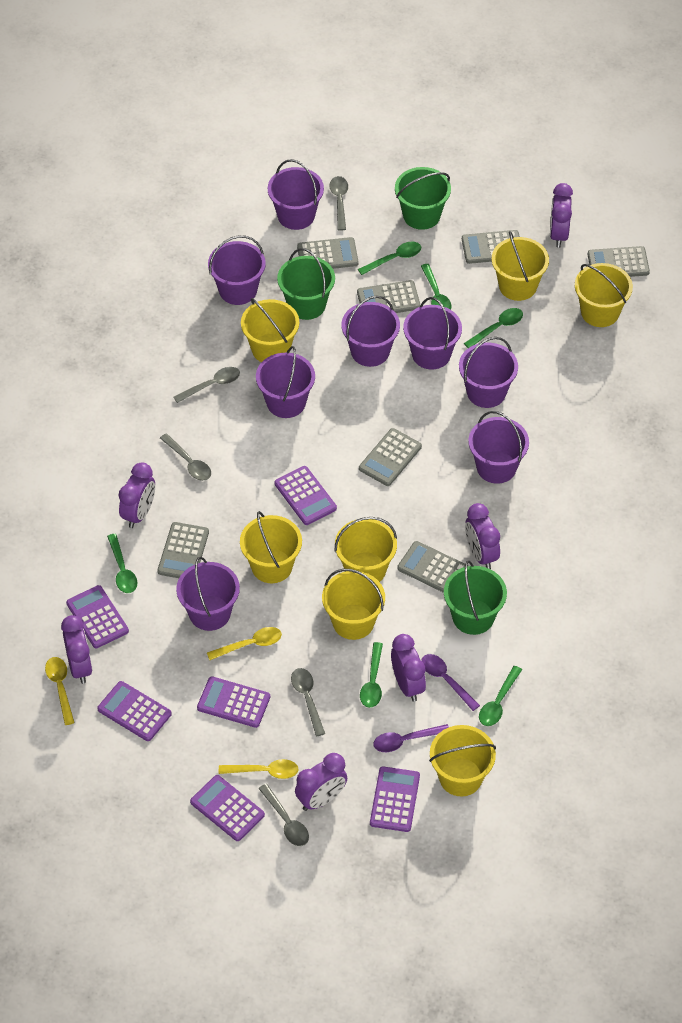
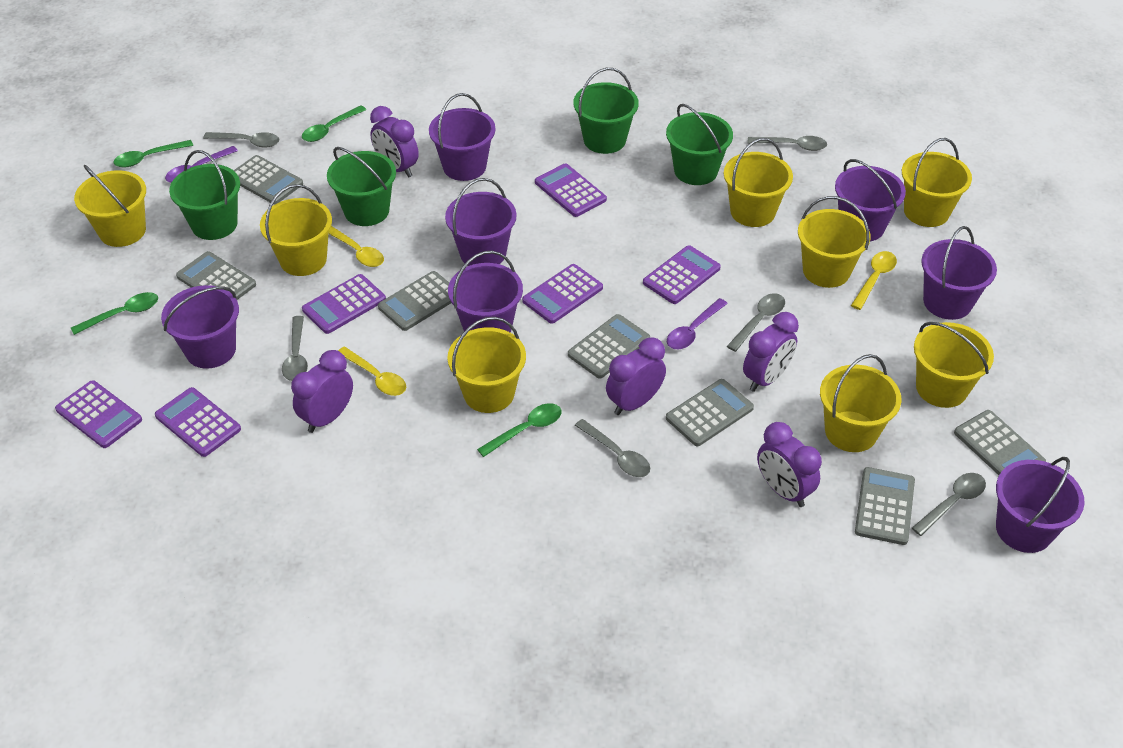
green bucket: [277,248,335,320] [395,167,451,230] [444,560,507,635] = 3 -> [169,150,240,240] [327,147,396,226] [574,68,639,154] [666,104,733,185] = 4
green spoon: [107,534,138,593] [358,242,421,275] [360,642,383,708] [421,264,452,310] [464,308,523,348] [479,666,522,726] = 6 -> [71,292,158,335] [113,140,193,168] [302,105,366,142] [477,403,562,457] = 4
grey spoon: [160,433,211,481] [174,367,240,403] [258,784,309,846] [291,668,325,736] [329,176,348,231] = 5 -> [203,132,279,148] [282,316,308,381] [575,419,650,477] [727,293,785,352] [748,136,827,151] [912,473,986,536] = 6
purple bucket: [176,557,240,631] [208,235,266,305] [256,346,315,418] [268,159,324,230] [341,296,400,367] [403,297,462,370] [459,337,518,408] [468,411,529,484] = 8 -> [161,285,239,369] [429,93,495,181] [445,178,516,266] [448,251,523,332] [835,159,906,241] [921,226,997,320] [996,457,1085,553] = 7
purple clock: [61,615,93,684] [119,462,155,528] [295,753,347,811] [391,634,426,702] [465,503,500,569] [550,183,573,248] = 6 -> [291,350,353,433] [370,106,419,178] [606,338,666,415] [743,312,799,392] [757,422,822,507] = 5
yellow bucket: [240,511,302,583] [241,298,299,362] [322,569,385,640] [335,517,397,582] [429,725,496,796] [492,231,549,301] [575,263,633,327] = 7 -> [74,165,146,247] [260,184,332,276] [447,317,526,413] [724,138,793,227] [798,196,871,288] [820,354,901,452] [902,138,972,227] [914,322,994,408] = 8

